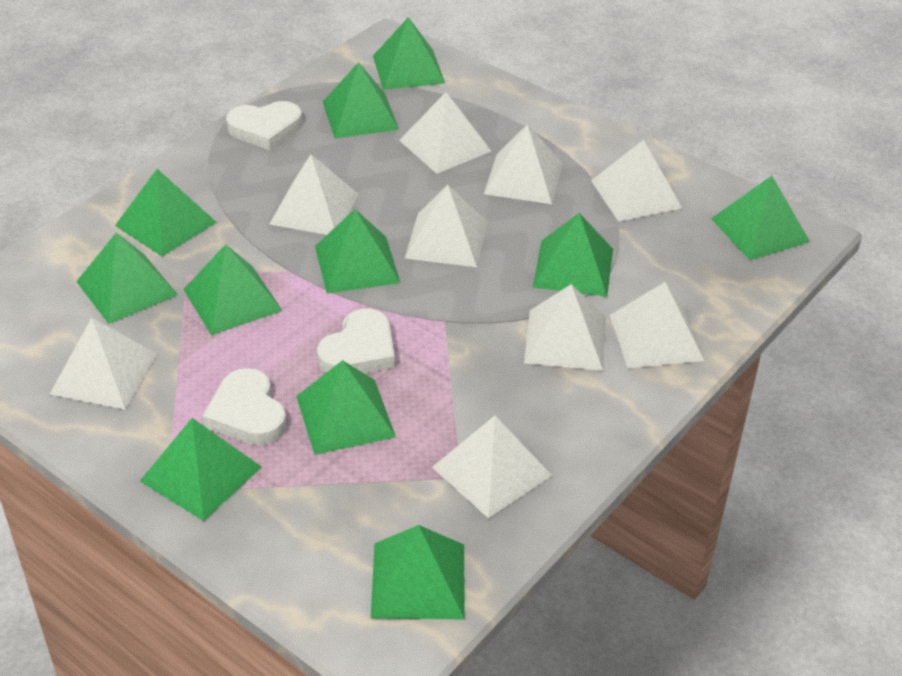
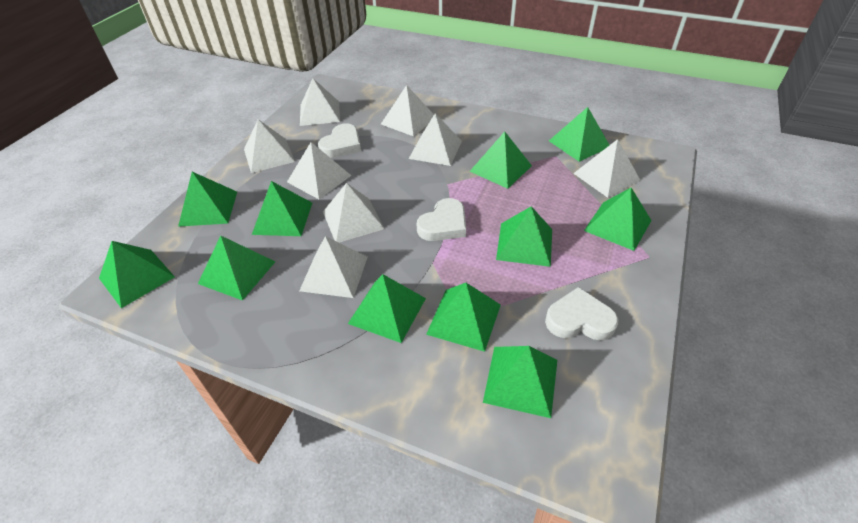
white pyramid: [49,318,157,410] [270,154,358,235] [399,92,491,174] [405,185,487,267] [432,416,552,519] [484,124,563,204] [524,284,606,371] [591,140,682,222] [610,282,704,368] = 9 -> [244,119,295,173] [287,142,351,199] [299,236,368,298] [300,78,340,126] [323,183,384,243] [381,85,434,136] [409,113,462,166] [573,139,640,198] = 8

